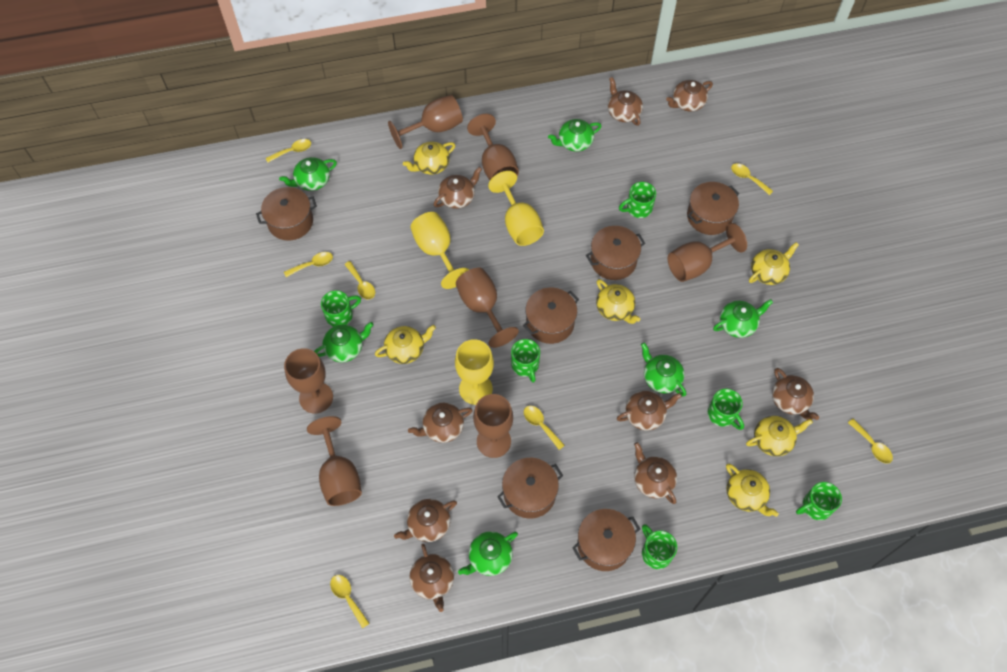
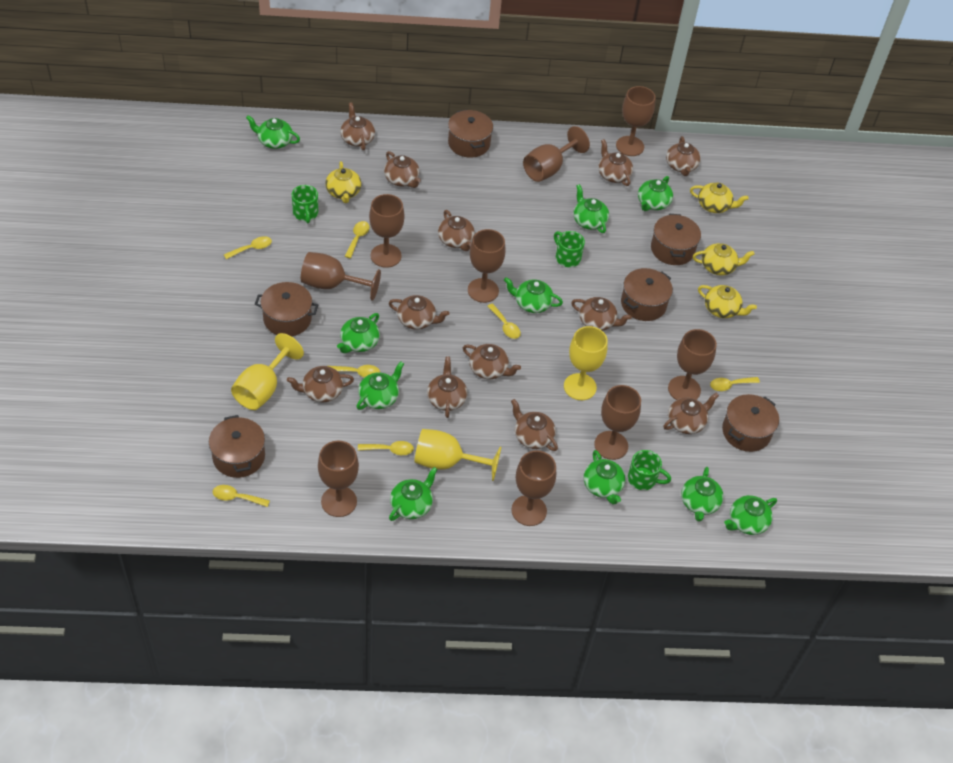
brown goblet: [284,348,333,413] [307,416,362,506] [388,95,463,149] [456,268,519,348] [467,114,519,180] [473,394,513,458] [668,223,747,282] = 7 -> [301,252,381,301] [318,441,359,517] [369,194,405,268] [468,229,506,303] [512,450,556,526] [523,126,590,182] [594,385,641,460] [616,86,656,156] [668,329,717,400] = 9
brown teapot: [394,499,457,542] [408,403,473,443] [409,544,454,612] [434,167,482,209] [608,77,643,126] [617,391,682,431] [634,442,677,504] [666,80,713,112] [772,368,819,420] = 9 -> [287,366,354,402] [340,102,375,150] [384,151,421,188] [389,295,449,330] [427,357,467,418] [438,210,475,251] [463,344,521,379] [511,399,558,451] [571,297,632,331] [598,139,633,186] [664,393,719,434] [666,136,701,176] = 12
green mug: [321,290,361,327] [511,339,540,382] [619,182,656,218] [642,524,677,569] [708,389,744,430] [796,482,842,520] = 6 -> [292,185,318,223] [554,231,585,267] [628,450,671,490] = 3
green teapot: [279,157,337,191] [314,322,374,362] [458,531,518,576] [548,119,602,152] [641,343,686,396] [713,299,773,338] = 6 -> [246,115,300,149] [337,313,380,353] [356,362,404,410] [389,467,438,521] [504,277,563,313] [573,184,609,233] [584,450,625,505] [638,176,673,211] [681,467,723,522] [724,495,777,535] = 10
yellow teapot: [375,325,436,364] [403,142,455,175] [596,279,640,324] [726,464,779,517] [746,416,813,456] [749,242,799,285] = 6 -> [325,161,361,203] [690,182,749,213] [693,243,755,276] [698,285,757,318] = 4

